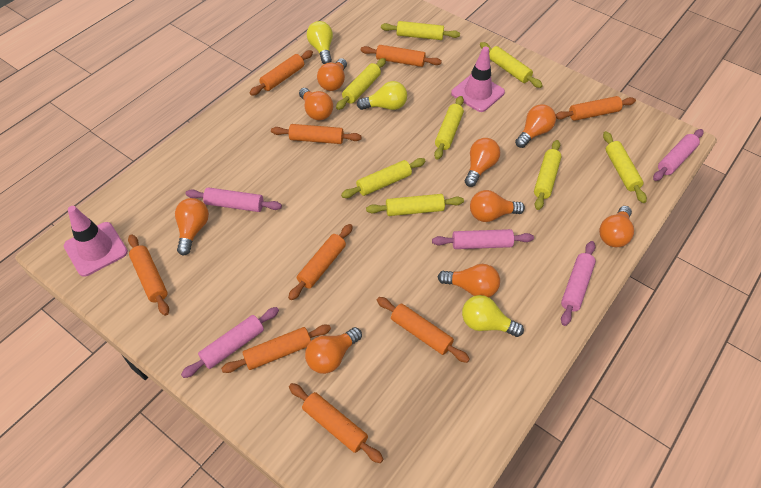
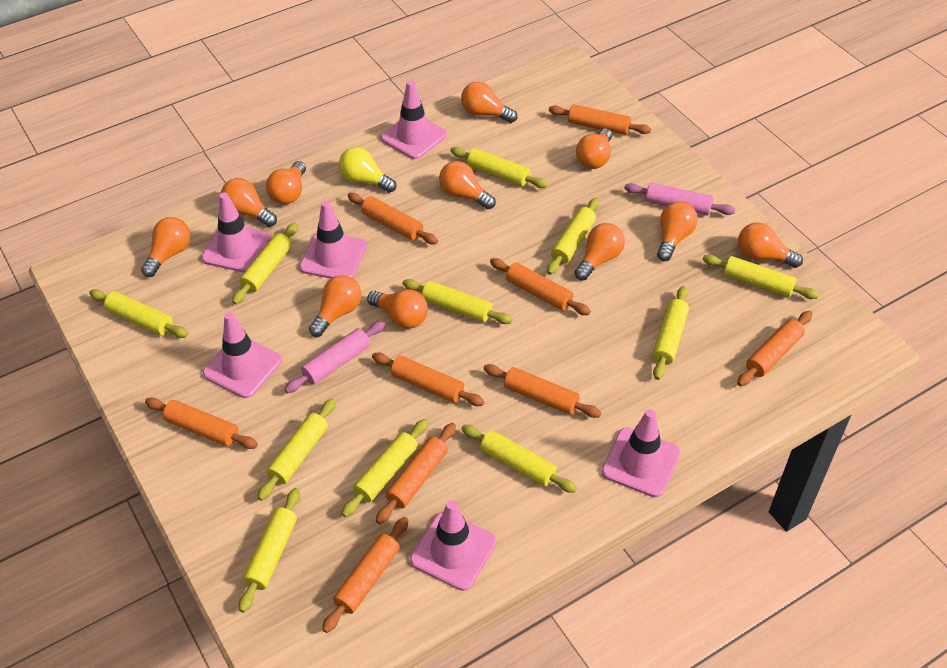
orange light bulb: [175,198,209,256] [299,88,333,120] [305,327,362,374] [317,58,347,91] [438,264,500,297] [465,138,500,187] [470,190,525,222] [515,104,556,148] [599,206,634,247] = 9 -> [141,217,191,277] [220,178,277,227] [266,161,306,205] [309,275,362,337] [367,289,428,329] [439,161,496,209] [461,81,517,123] [574,223,625,281] [576,128,612,169] [657,201,698,261] [738,222,803,268] = 11
pink rolling pin: [181,307,279,378] [185,187,282,212] [432,229,534,249] [561,241,596,326] [653,129,704,181] = 5 -> [285,321,385,393] [624,182,735,216] = 2
pink traffic cone: [64,206,128,277] [451,47,505,112] = 2 -> [202,192,271,273] [203,312,282,398] [299,201,367,279] [381,80,447,159] [410,500,496,591] [602,409,680,498] = 6
yellow light bulb: [307,21,333,64] [357,81,407,110] [462,295,524,337] = 3 -> [339,147,396,193] = 1
yellow rolling pin: [336,58,386,110] [341,158,426,198] [366,194,464,216] [381,21,460,40] [434,96,464,160] [480,42,543,88] [534,140,561,210] [603,131,647,203] = 8 -> [89,289,188,338] [232,223,298,304] [239,488,300,613] [257,398,336,501] [341,419,428,517] [403,279,512,324] [450,147,548,188] [461,425,577,493] [547,197,599,275] [652,286,689,380] [703,255,819,299] = 11

